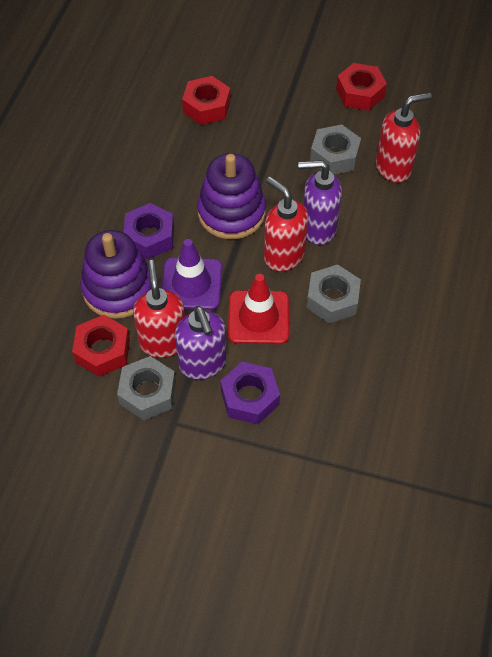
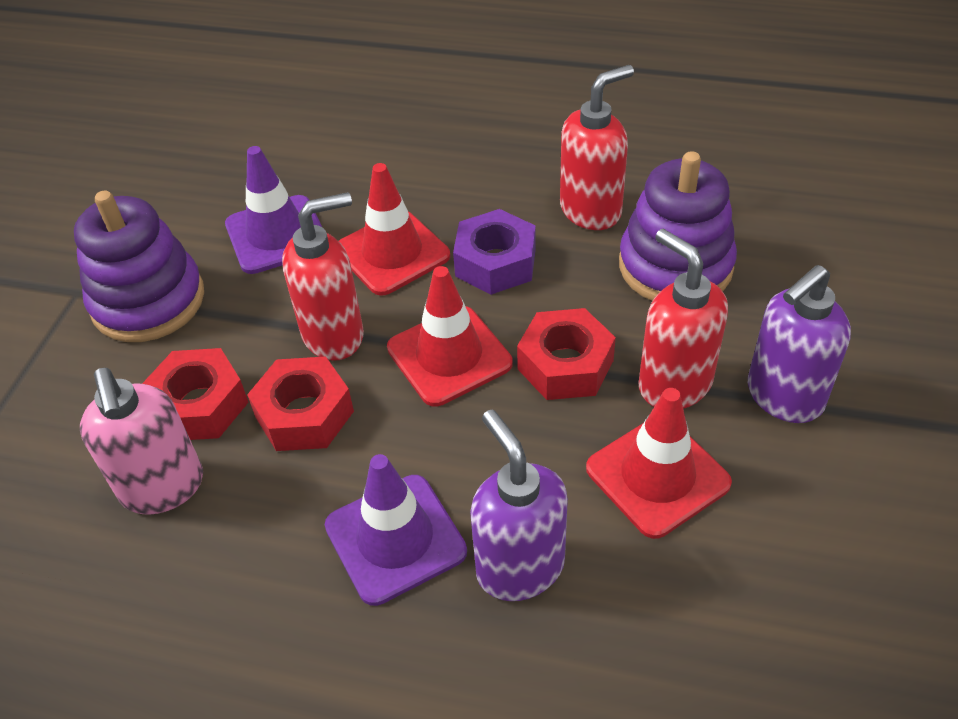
grey nut: [117,356,176,420] [307,264,361,324] [310,124,361,174] = 3 -> none = 0
pink soap dispenser: none = 0 -> [80,368,203,515] = 1
purple nut: [123,203,174,259] [220,362,280,424] = 2 -> [453,209,536,295] = 1
purple traffic cone: [161,239,222,310] = 1 -> [225,146,322,274] [325,454,467,606] = 2
red traffic cone: [228,274,289,344] = 1 -> [339,163,450,296] [387,266,513,407] [586,388,732,539] = 3

